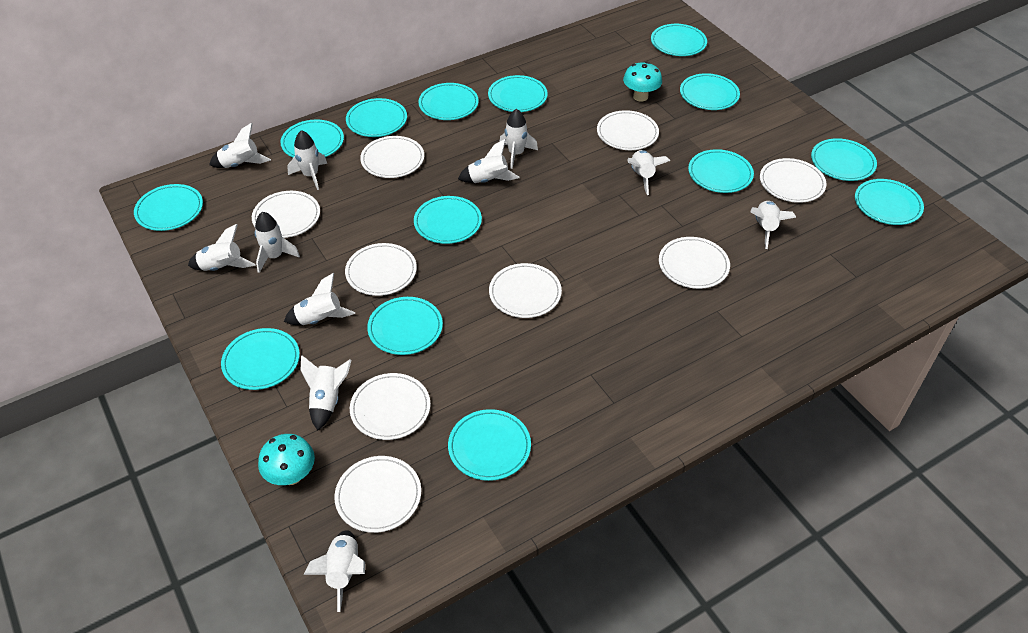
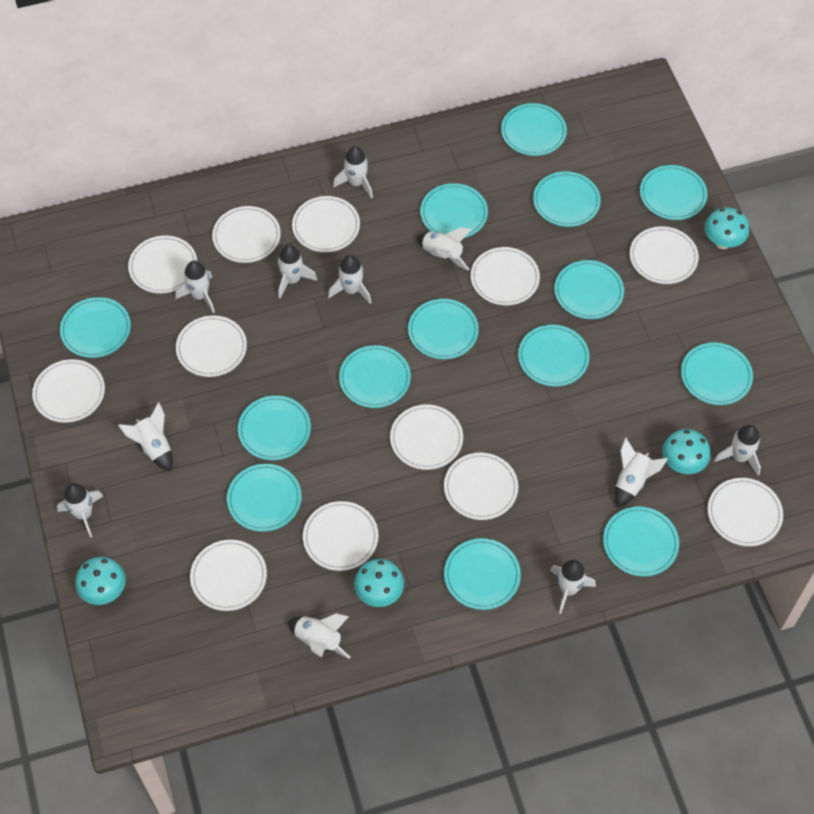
turquoise mushroom: [258,434,315,485] [623,62,662,101] = 2 -> [75,557,126,605] [354,559,404,607] [662,429,711,474] [705,207,749,249] = 4
white plate: [252,191,320,238] [334,456,421,533] [345,243,417,296] [350,373,430,440] [360,136,424,178] [489,263,562,318] [597,110,659,150] [659,237,730,289] [760,158,826,203] = 9 -> [32,359,105,423] [128,235,197,294] [176,315,247,377] [190,539,267,611] [212,206,281,263] [292,196,360,252] [303,501,378,571] [390,404,463,470] [444,453,518,520] [471,247,540,306] [630,226,699,284] [708,478,783,546] = 12

